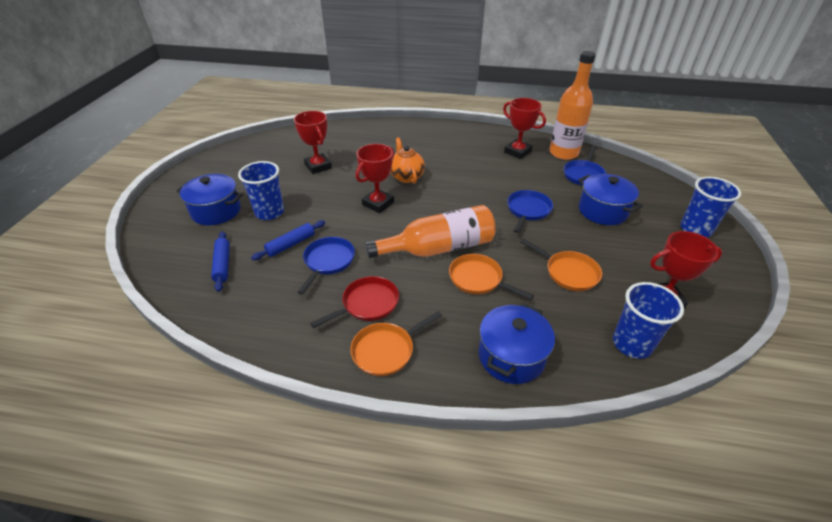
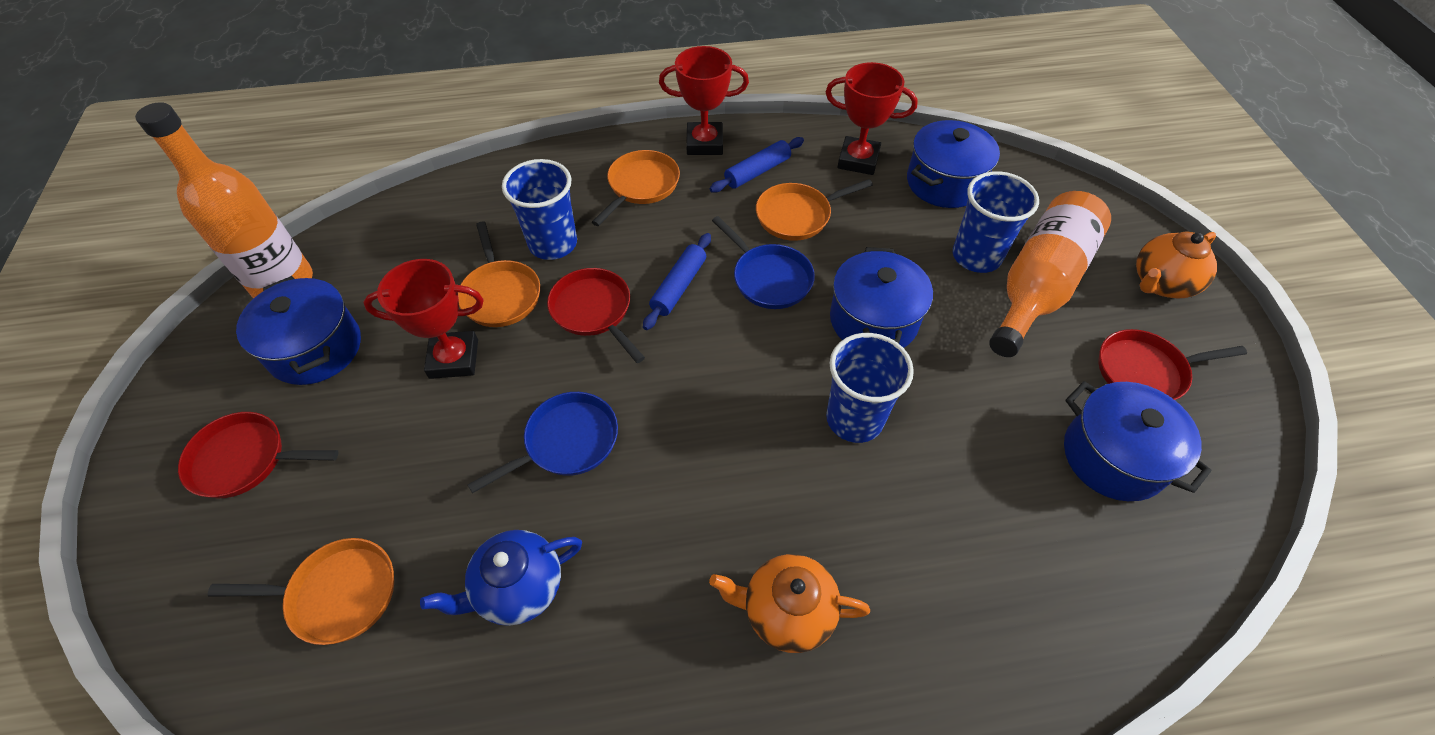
blue pan: [297,237,355,295] [507,190,553,233] [564,146,606,185] = 3 -> [467,392,618,493] [712,216,815,309] = 2
blue pot: [177,174,243,225] [479,303,555,384] [578,174,643,225] = 3 -> [236,276,361,385] [830,247,933,348] [907,120,1000,208] [1064,381,1211,501] = 4
blue teapot: none = 0 -> [420,530,582,626] = 1
orange pan: [350,311,442,376] [449,254,534,300] [520,239,602,291] = 3 -> [208,538,394,645] [458,222,540,327] [592,150,680,226] [756,179,873,241] = 4
orange teapot: [390,138,425,184] = 1 -> [709,554,870,653] [1136,231,1217,298] = 2
red pan: [310,276,399,328] = 1 -> [178,412,339,498] [547,268,645,363] [1099,329,1247,400] = 3
red trophy: [294,111,332,174] [356,144,394,213] [503,98,546,159] [650,231,722,309] = 4 -> [363,259,484,379] [659,46,749,155] [826,62,918,175] = 3

